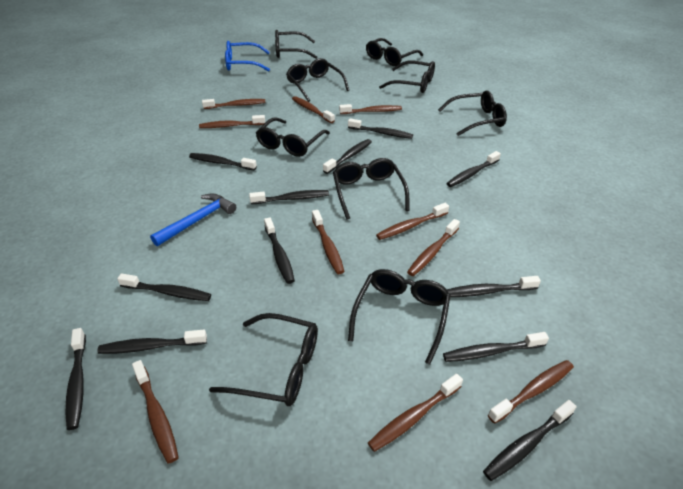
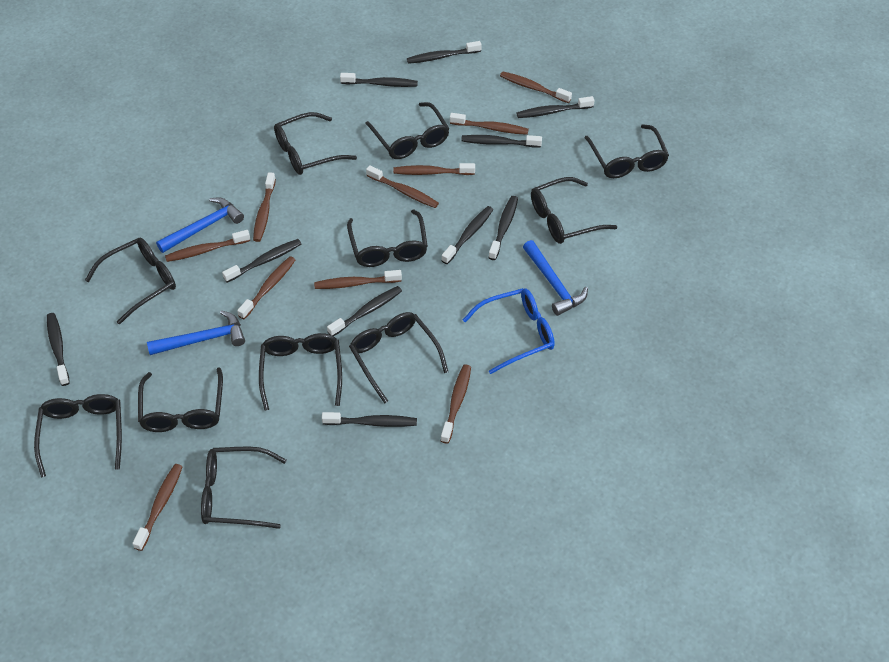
black glasses: [209,313,318,406] [256,117,330,157] [275,30,317,59] [286,58,349,102] [333,158,409,219] [348,269,451,365] [366,38,423,66] [379,61,435,93] [438,90,507,136] = 9 -> [34,394,122,478] [85,238,176,324] [138,367,223,432] [201,446,286,529] [259,333,342,411] [274,112,357,175] [347,209,428,267] [349,312,448,404] [365,102,449,159] [531,177,617,244] [584,124,669,178] = 11
black toothbrush: [66,328,86,430] [97,330,207,354] [117,273,211,301] [189,153,257,170] [249,190,329,204] [264,217,295,284] [323,139,372,174] [348,119,413,139] [443,332,549,362] [446,151,501,187] [447,276,541,297] [483,400,577,481] = 12 -> [47,313,70,386] [222,239,301,283] [322,412,417,427] [327,286,402,336] [340,73,418,87] [407,41,482,64] [441,206,493,264] [461,135,542,148] [488,196,518,260] [517,96,595,118] = 10
blue hammer: [150,194,236,246] = 1 -> [147,310,245,355] [156,198,244,253] [523,240,588,316] = 3

